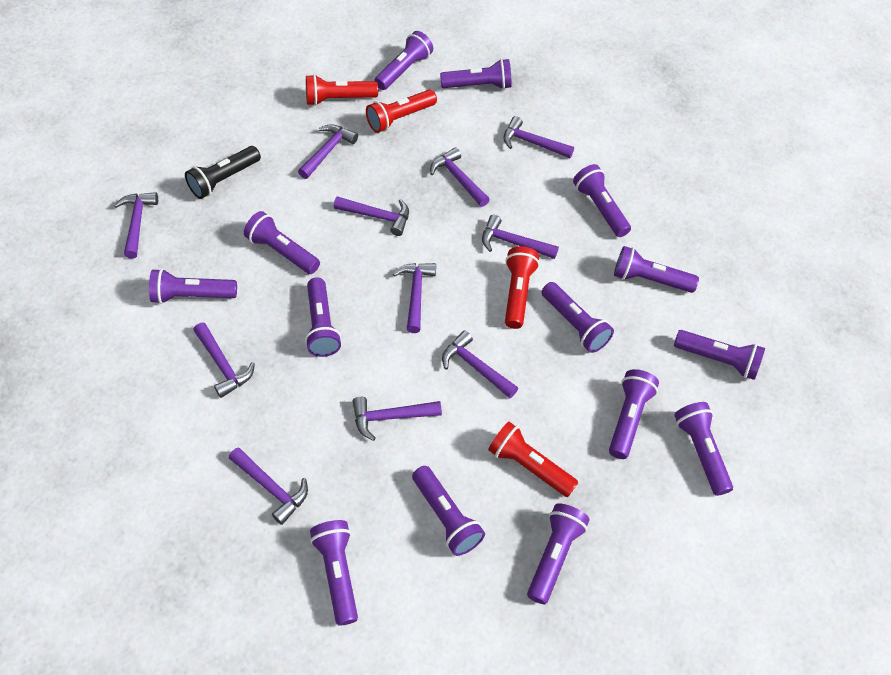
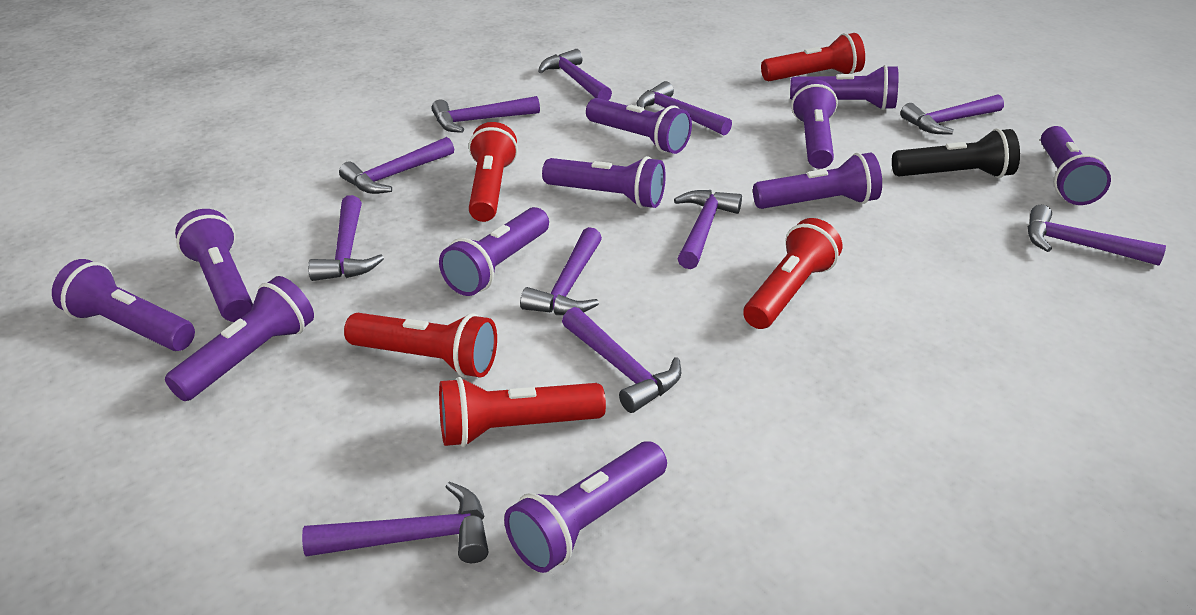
purple flashlight: [149,269,237,304] [244,211,320,274] [305,277,341,357] [310,520,358,626] [374,31,433,90] [412,466,485,556] [440,59,512,89] [527,503,590,604] [542,282,614,353] [573,164,631,237] [609,369,659,459] [614,246,699,293] [674,330,765,380] [674,402,733,496] = 14 -> [52,259,195,351] [165,276,314,401] [175,209,253,322] [439,207,549,296] [504,441,667,573] [542,156,666,208] [586,98,692,154] [753,153,882,209] [790,65,898,110] [791,79,838,169] [1041,126,1111,205] = 11
red flashlight: [306,74,378,106] [366,90,437,133] [488,421,579,497] [505,246,540,329] = 4 -> [344,313,497,378] [439,377,606,447] [469,122,518,222] [743,218,842,329] [761,33,865,81] = 5

